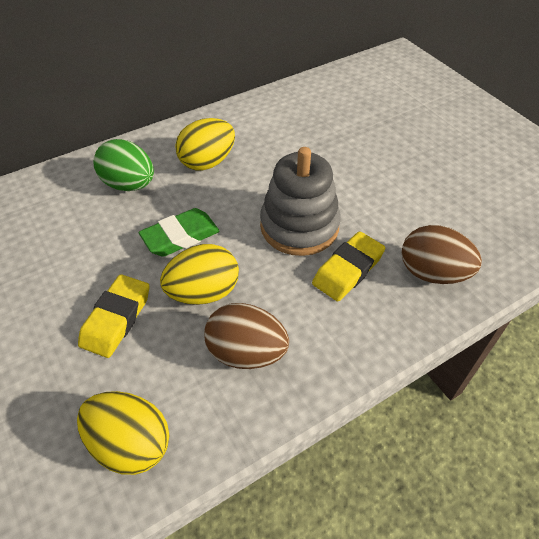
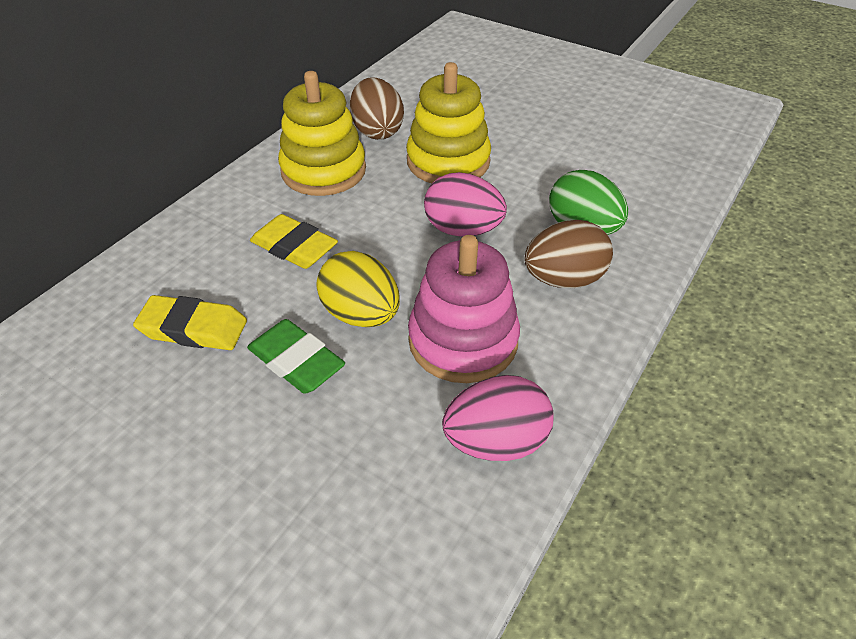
grey stacking toy: [260,147,341,256] = 1 -> none = 0
pink egg: none = 0 -> [424,172,507,237] [442,375,554,461] = 2
pink stacking toy: none = 0 -> [408,235,520,383] = 1
yellow egg: [77,391,170,475] [160,244,239,305] [175,118,235,170] = 3 -> [316,251,400,327] = 1
yellow stacking toy: none = 0 -> [278,71,366,196] [406,62,491,183] = 2

